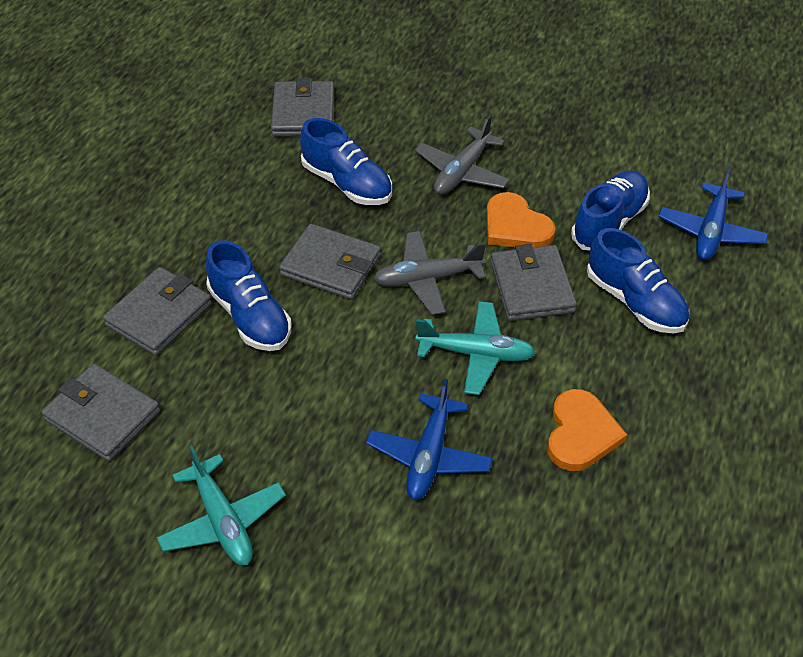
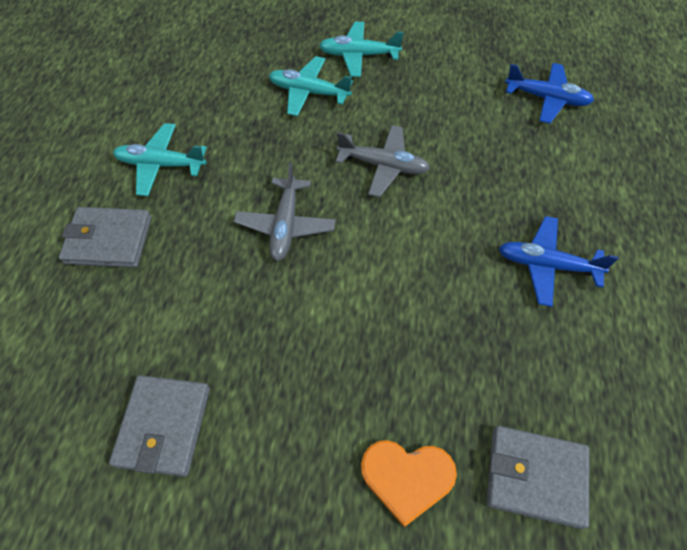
blue shoe: [206,240,292,351] [300,118,392,205] [571,170,650,250] [587,228,689,334] = 4 -> none = 0
grey wallet: [42,364,160,461] [103,267,212,356] [271,78,334,136] [279,224,381,300] [491,244,577,321] = 5 -> [59,207,152,268] [109,375,210,477] [486,426,589,529] = 3
orange heart: [487,192,555,247] [547,389,627,471] = 2 -> [361,440,457,527] = 1
turquoise plane: [157,445,286,565] [415,301,536,395] = 2 -> [113,123,207,196] [269,56,353,116] [319,22,404,77] = 3

